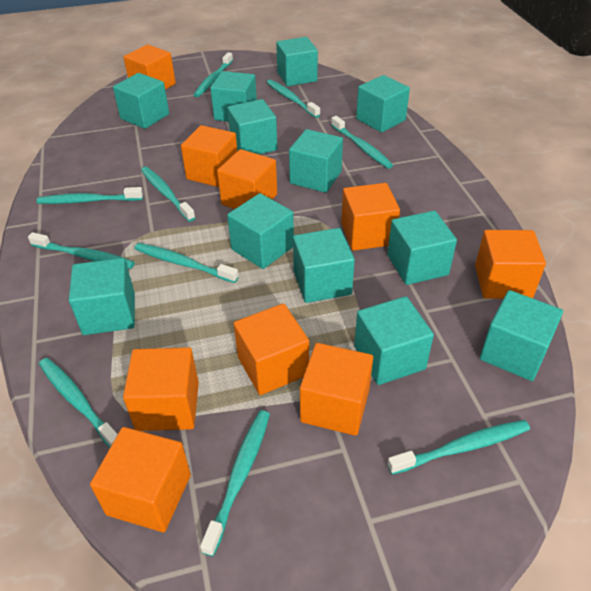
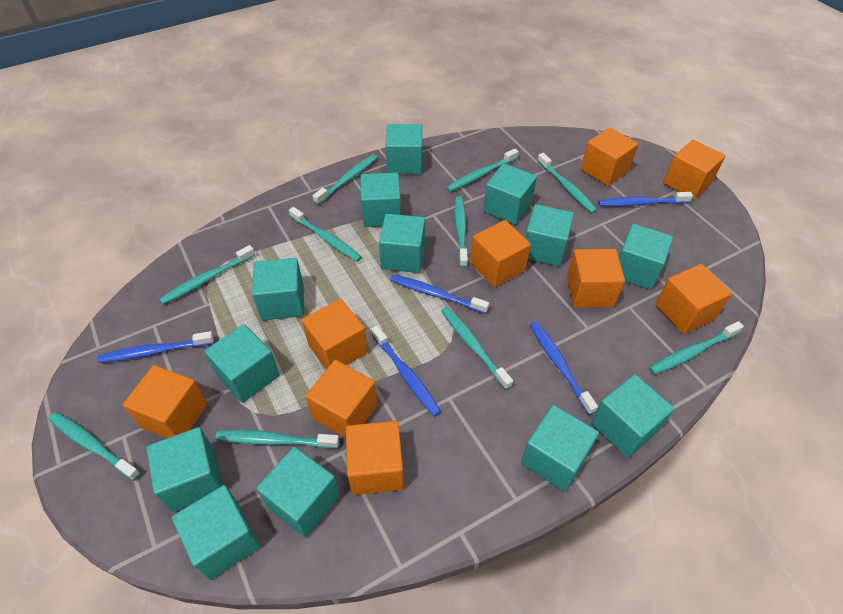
blue toothbrush: none = 0 -> [97,331,214,363] [371,326,441,417] [390,275,489,314] [530,321,598,415] [598,192,693,206] = 5
turquoise cube: [69,258,135,335] [113,73,169,129] [210,71,257,122] [227,99,277,154] [227,193,294,269] [276,37,318,86] [289,129,343,193] [293,228,355,303] [354,296,434,385] [356,75,410,133] [387,211,457,285] [480,290,563,381] = 12 -> [146,427,223,512] [172,485,260,580] [204,324,280,403] [252,258,304,320] [256,447,340,538] [360,173,401,227] [379,214,425,273] [386,124,422,174] [483,163,537,225] [521,405,599,492] [525,204,574,266] [591,374,674,458] [619,224,673,290] = 13

